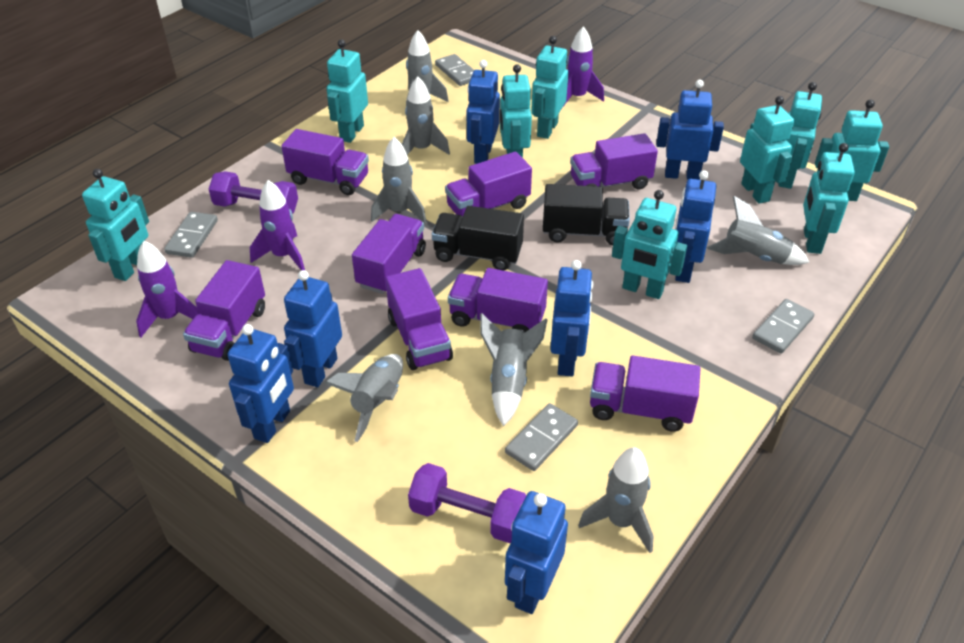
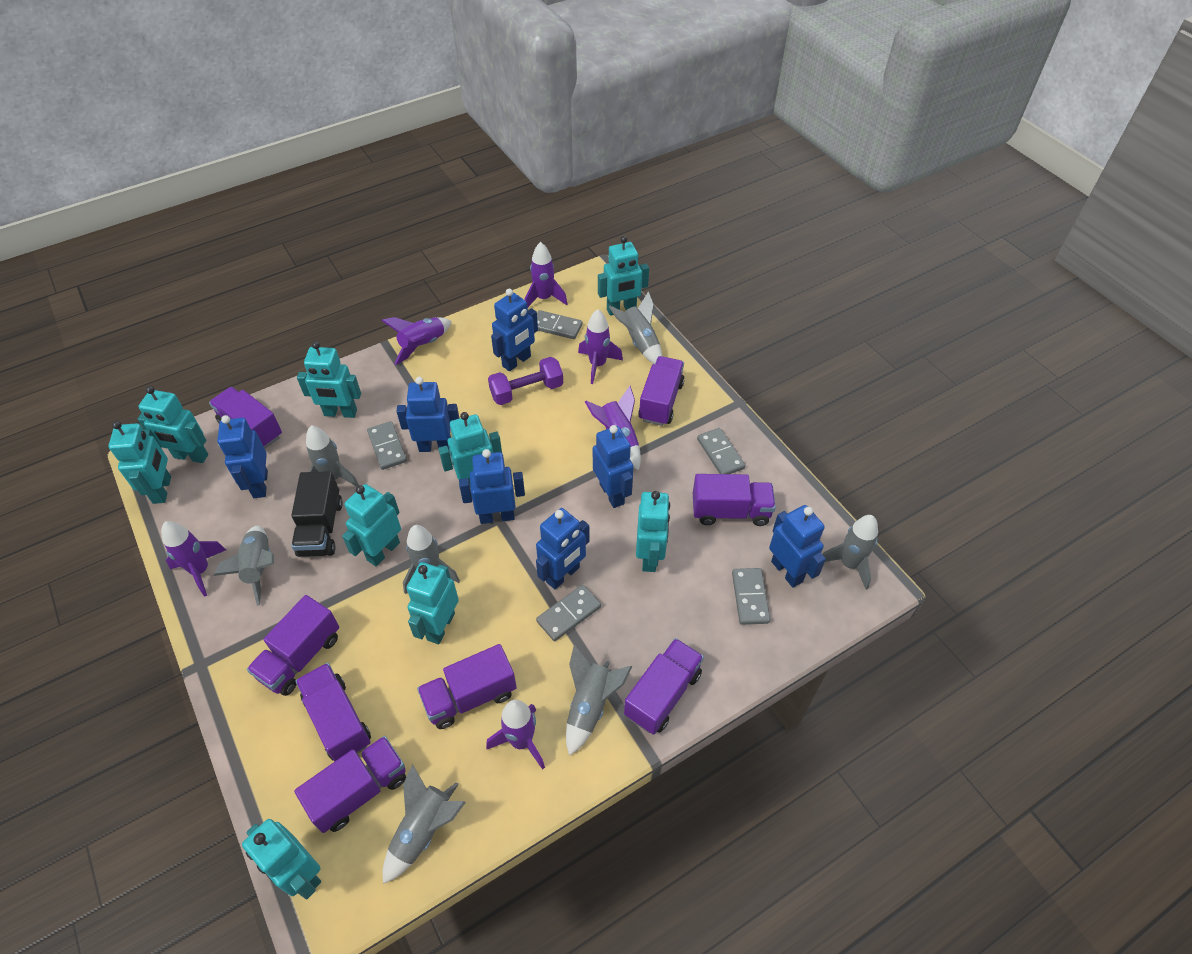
black truck: [432,206,524,271] [543,184,630,245] = 2 -> [291,471,343,557] = 1
grey domino: [164,211,218,258] [435,54,474,86] [505,403,578,471] [752,299,815,353] = 4 -> [367,421,407,470] [536,585,601,641] [537,310,583,339] [697,428,746,474] [732,568,770,625] = 5
purple dumbbell: [209,171,298,214] [408,463,526,543] = 2 -> [488,357,563,405] = 1
purple rocket: [136,241,199,337] [250,180,305,270] [562,26,604,108] = 3 -> [161,521,226,597] [381,317,452,365] [486,700,545,770] [525,242,567,307] [578,309,623,384] [585,386,641,471] = 6

